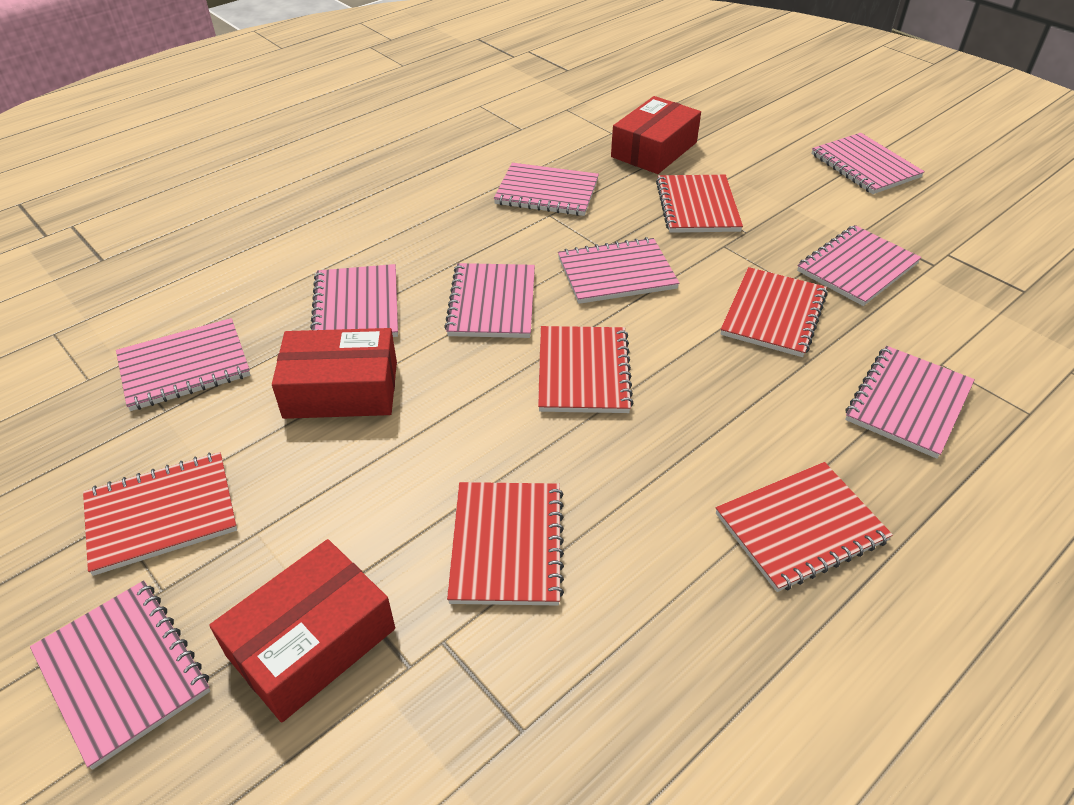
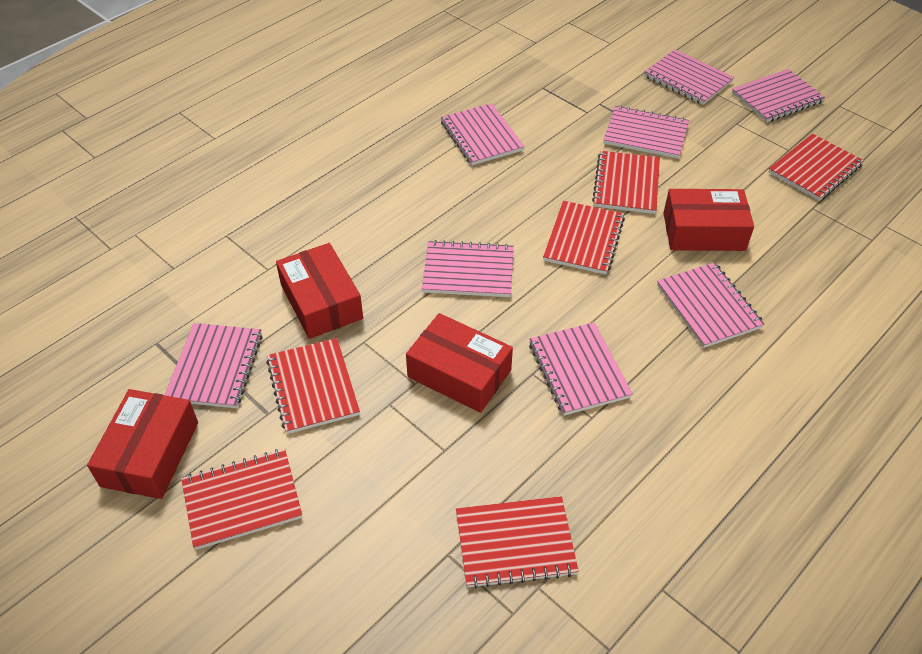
pink notebook: [30,580,210,770] [116,318,250,411] [310,264,398,337] [444,263,535,338] [494,163,599,216] [558,237,680,304] [797,225,921,306] [811,133,925,194] [845,346,975,459] = 9 -> [165,323,262,408] [422,240,514,297] [441,103,525,165] [529,323,633,415] [603,106,689,159] [644,49,734,105] [657,262,764,348] [732,69,825,122] = 8
red box: [209,539,395,722] [272,328,397,419] [611,96,701,174] = 3 -> [87,389,198,499] [276,243,363,339] [406,313,513,413] [663,189,754,251] = 4

